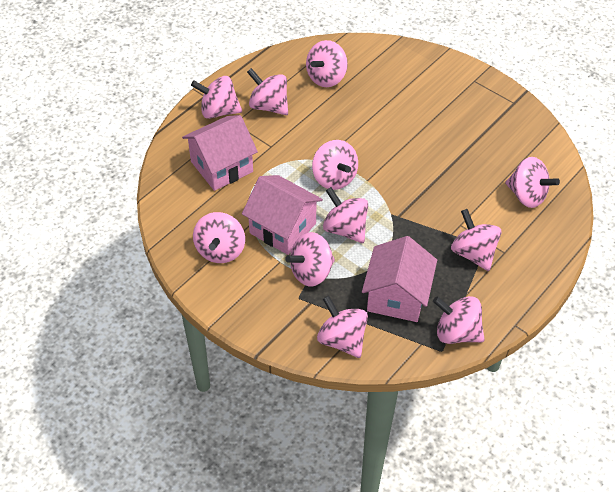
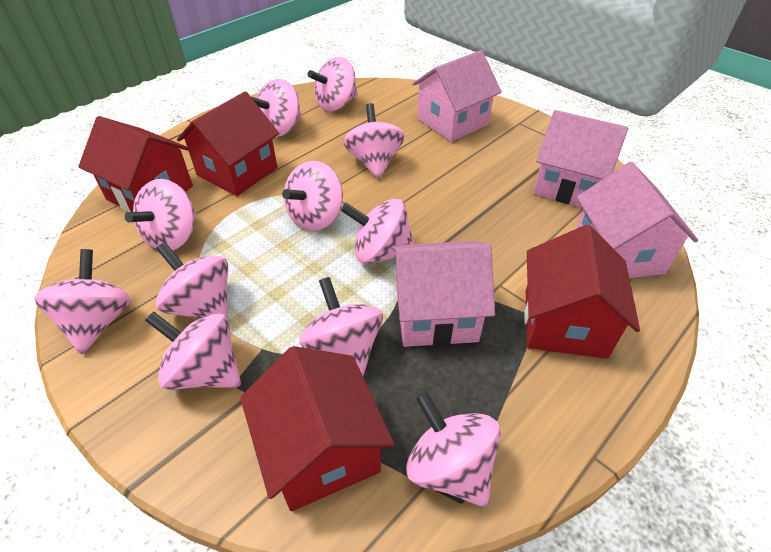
pink house: [182,115,258,191] [242,175,323,255] [362,236,437,322] = 3 -> [391,241,495,347] [412,50,502,142] [533,110,629,208] [576,162,698,278] = 4
red house: none = 0 -> [78,116,193,212] [177,91,279,196] [240,346,395,511] [524,225,640,359] = 4

